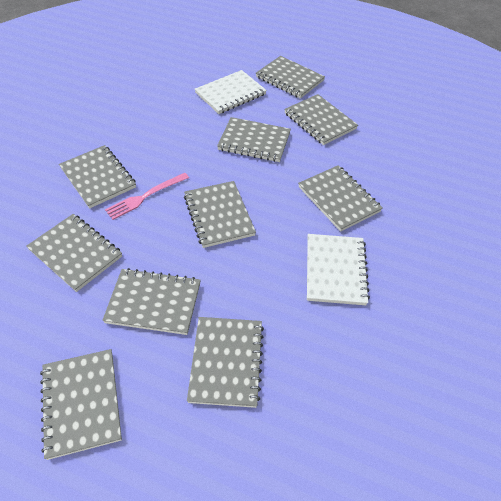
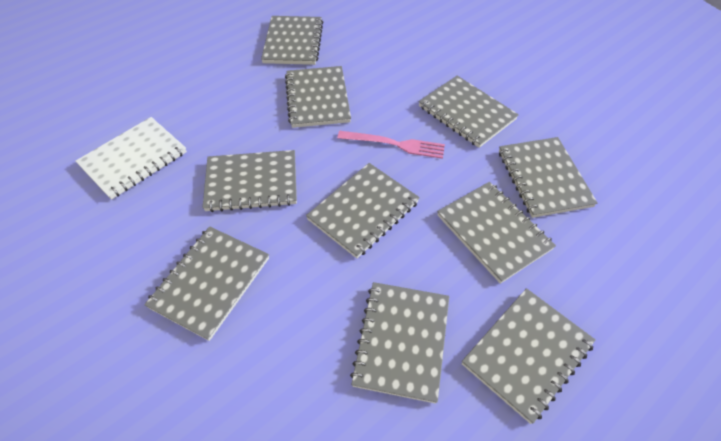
white notebook: [195,70,267,114] [307,234,370,305] = 2 -> [75,117,187,200] = 1

